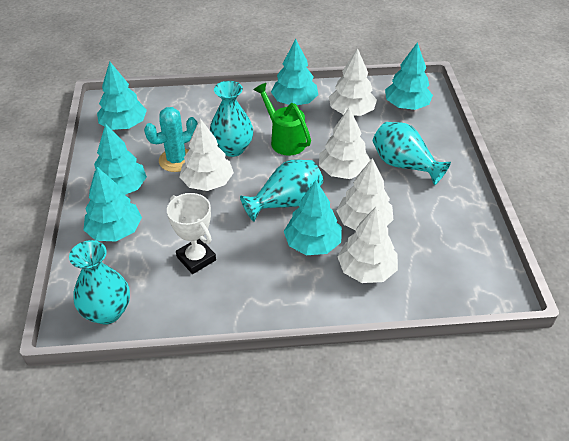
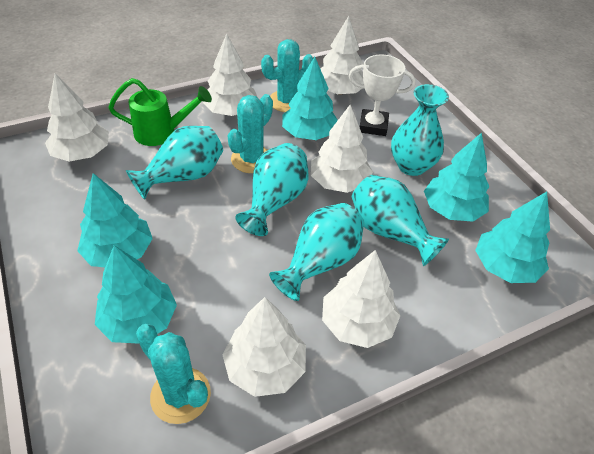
turquoise cactus: [144,107,198,172] = 1 -> [136,324,211,424] [228,94,273,173] [261,39,313,112] = 3
turquoise tree: [83,167,142,242] [91,124,147,195] [97,62,147,130] [271,39,318,105] [284,180,342,255] [385,42,433,110] = 6 -> [77,173,153,267] [95,245,177,344] [282,57,338,140] [424,133,489,222] [475,192,550,283] = 5
turquoise vase: [69,240,130,324] [210,81,253,157] [240,159,323,222] [373,122,451,185] = 4 -> [126,126,223,200] [235,143,308,236] [269,203,364,301] [352,175,449,266] [391,84,449,176] = 5
white tree: [180,118,234,191] [319,107,370,179] [329,48,377,116] [336,158,393,230] [337,207,398,283] = 5 -> [45,74,109,162] [203,34,258,116] [222,297,306,397] [311,105,373,193] [320,16,364,95] [322,250,401,348] = 6

